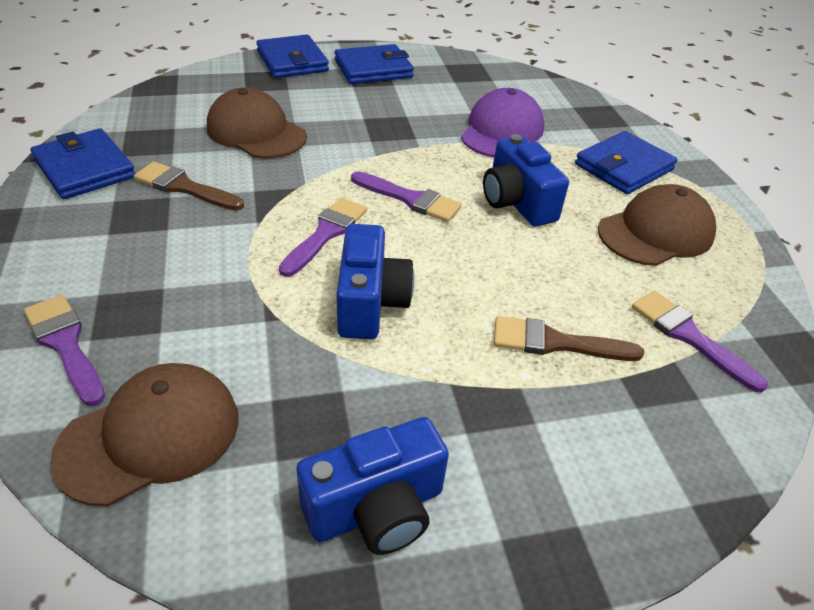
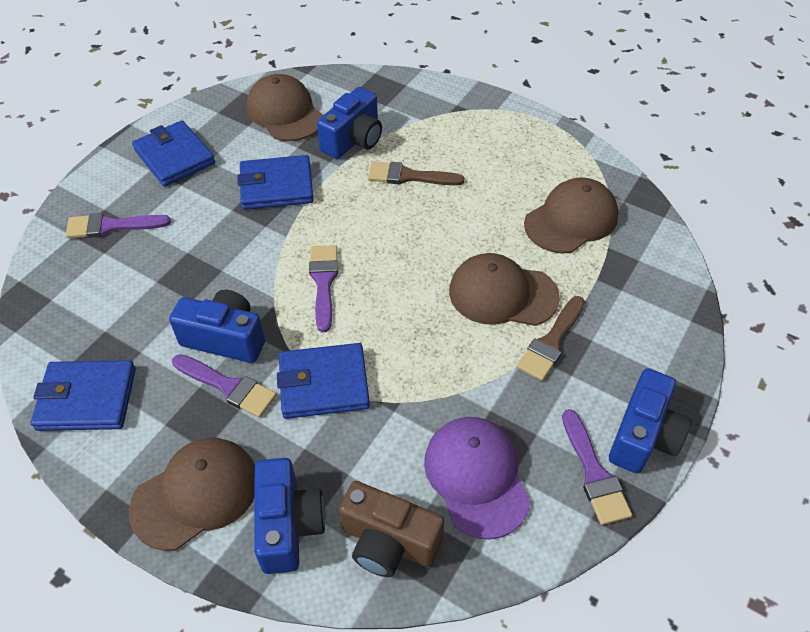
blue camera: [296,417,449,555] [336,224,414,339] [483,134,569,227] = 3 -> [169,290,265,363] [254,458,326,574] [317,87,382,159] [609,368,691,473] = 4
brown camera: none = 0 -> [339,481,445,577] = 1
brown cap: [50,363,239,506] [207,87,307,159] [598,184,716,266] = 3 -> [129,438,255,551] [246,74,323,141] [449,253,560,326] [524,178,619,254] = 4

